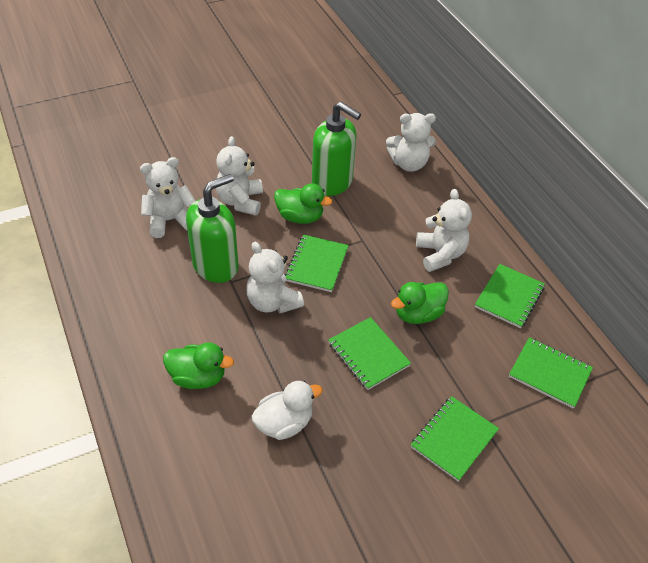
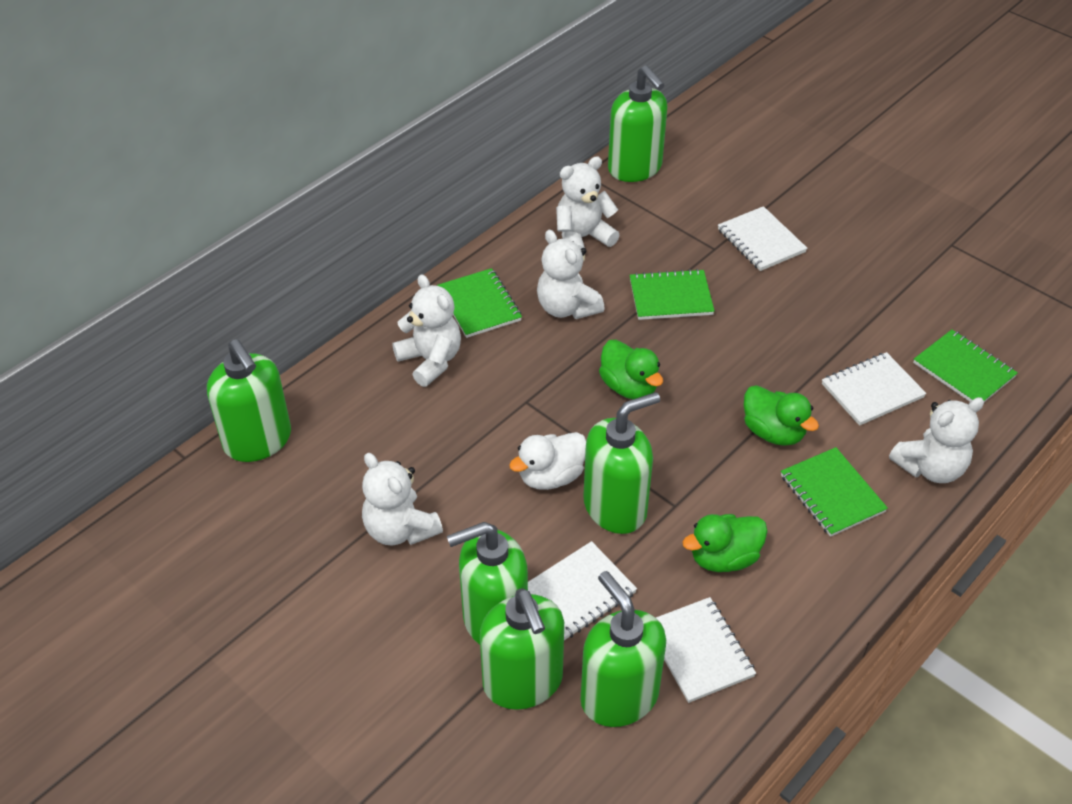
green notebook: [285,234,349,292] [328,317,411,390] [411,396,499,482] [475,264,545,328] [509,337,593,409] = 5 -> [437,268,522,338] [630,269,714,320] [781,447,888,537] [913,330,1018,402] = 4
green soap dispenser: [186,174,238,283] [312,102,361,196] = 2 -> [207,339,291,462] [447,522,528,645] [480,588,564,710] [581,571,666,727] [583,392,660,534] [608,65,667,182] = 6
white notebook: none = 0 -> [528,541,637,640] [656,597,756,703] [718,206,807,271] [822,352,926,426] = 4

